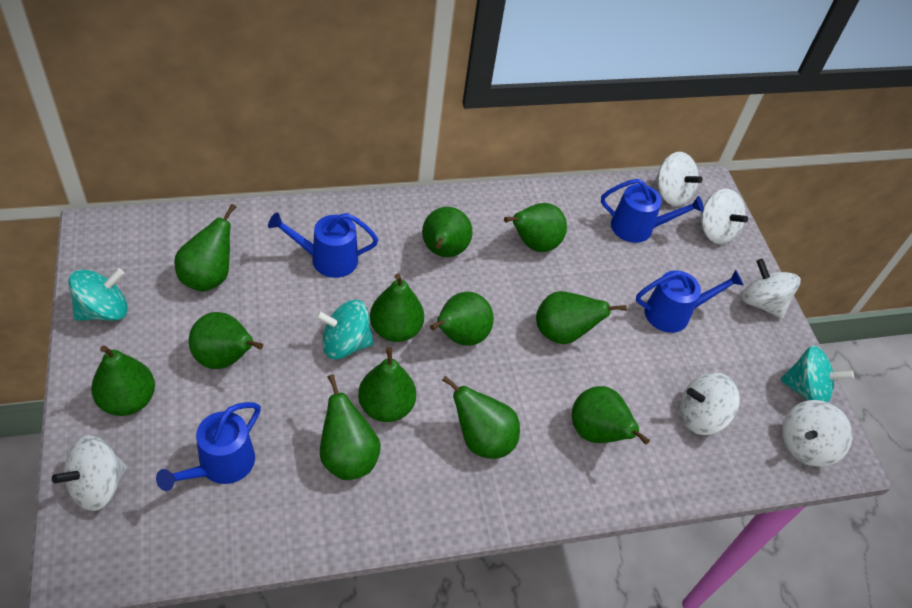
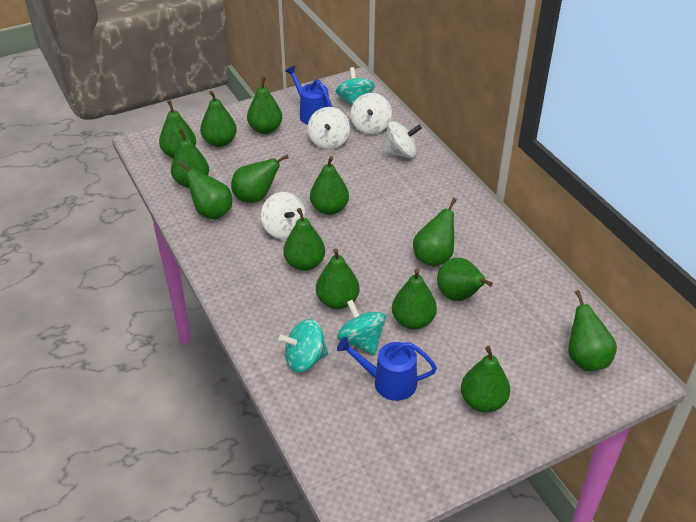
blue watering can: [156,402,261,491] [268,212,378,278] [601,179,704,243] [636,270,744,333] = 4 -> [285,66,332,125] [337,337,437,401] = 2
green pear: [91,345,155,416] [174,204,236,292] [189,312,263,369] [320,374,381,480] [358,347,416,422] [370,273,424,342] [422,207,473,257] [430,292,494,346] [442,376,520,459] [504,203,567,252] [536,291,627,344] [572,386,650,445] = 12 -> [159,100,196,158] [171,128,209,188] [178,161,232,219] [200,91,237,147] [231,154,289,203] [247,76,282,134] [283,208,325,271] [310,156,349,215] [316,249,360,309] [392,269,437,330] [413,198,457,267] [437,258,493,301] [461,346,510,413] [568,290,617,371] = 14
white spinning top: [52,435,127,511] [655,152,703,206] [680,372,740,435] [701,189,748,244] [741,259,801,319] [782,400,852,467] = 6 -> [261,192,306,239] [308,107,350,149] [350,93,392,135] [383,121,422,158] = 4

